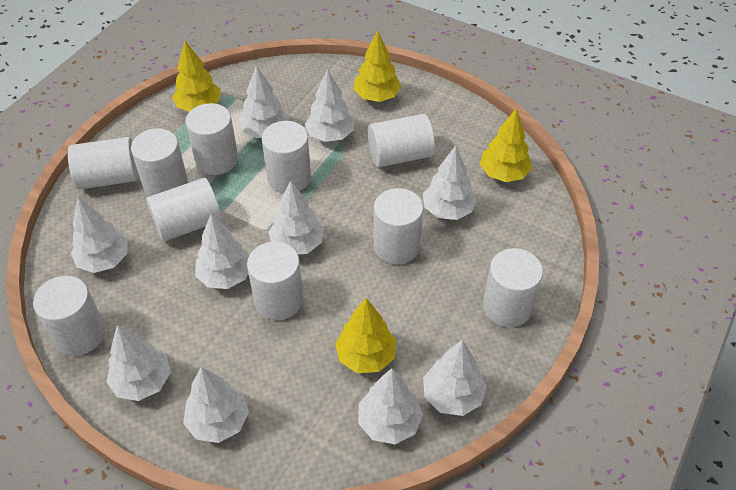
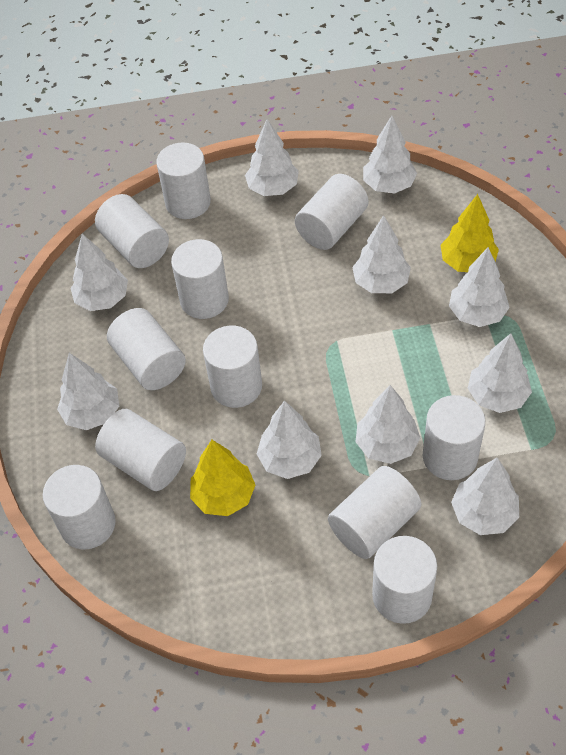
white cylinder: [33,276,105,356] [68,137,139,189] [131,128,188,197] [146,178,222,242] [185,103,238,175] [247,242,304,320] [262,121,311,193] [368,114,435,167] [373,188,423,264] [483,248,543,327] = 10 -> [43,465,116,550] [95,194,169,268] [95,409,186,491] [107,308,186,390] [156,143,211,219] [171,239,229,319] [203,326,262,408] [295,174,369,250] [328,466,421,559] [372,536,437,624] [423,395,485,480] = 11
yellow tree: [172,41,220,112] [335,298,396,373] [354,31,401,102] [480,108,532,182] = 4 -> [190,440,255,516] [441,194,499,272] = 2

